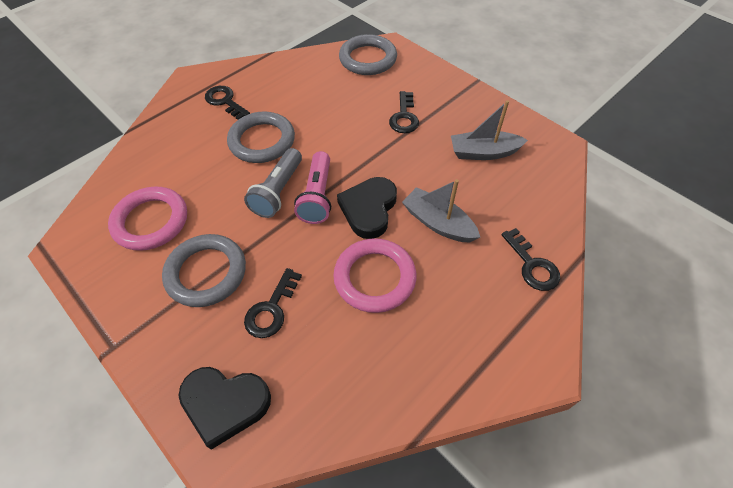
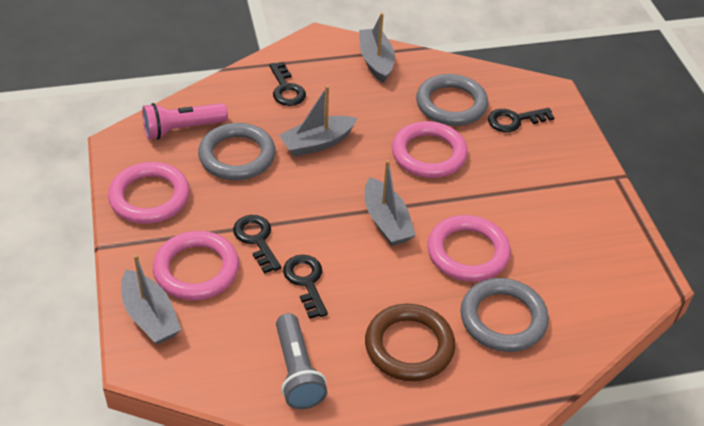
black heart: [179,367,271,450] [337,177,397,239] = 2 -> none = 0
brown ring: none = 0 -> [365,304,455,381] = 1
grey boat: [402,179,480,242] [451,100,528,160] = 2 -> [121,254,181,344] [279,86,357,157] [359,13,395,83] [365,160,416,246] = 4
pink ring: [108,187,187,251] [333,238,416,313] = 2 -> [108,162,190,224] [153,231,239,300] [392,121,468,178] [427,215,511,282] = 4

